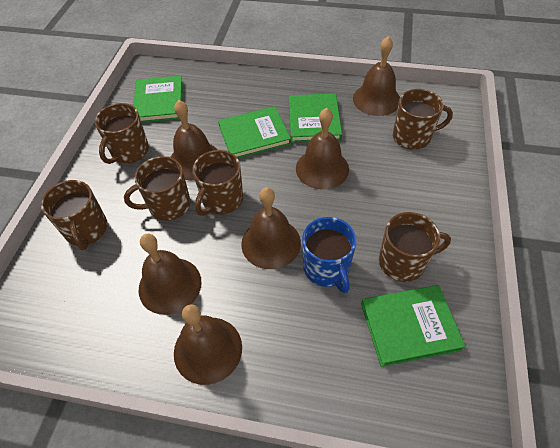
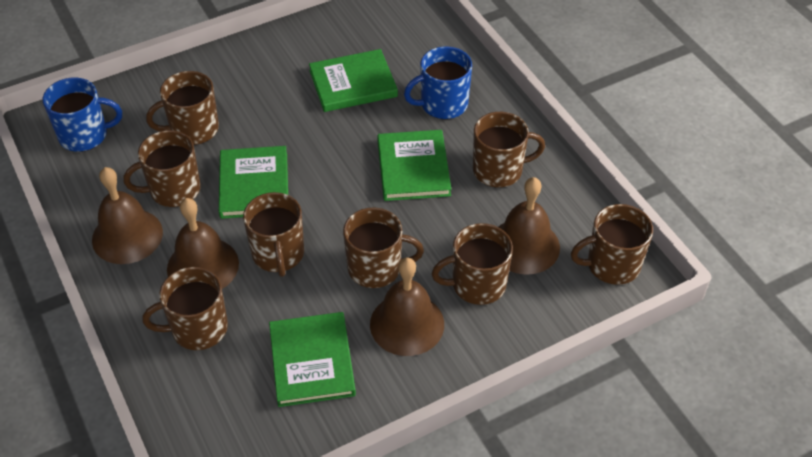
blue mug: [302,217,357,293] = 1 -> [43,78,122,152] [404,46,472,119] = 2
brown bell: [139,234,202,315] [171,100,218,180] [174,304,242,385] [241,187,301,269] [296,108,349,189] [353,36,400,116] = 6 -> [92,167,163,264] [167,198,239,289] [370,257,444,356] [499,177,560,275] = 4
brown mug: [41,180,107,250] [95,103,149,164] [124,156,191,221] [192,150,243,216] [379,212,451,282] [393,89,453,150] = 6 -> [123,130,201,207] [142,267,228,350] [146,71,219,145] [243,192,304,277] [343,207,424,288] [431,223,513,305] [473,112,545,187] [571,204,653,285] = 8

